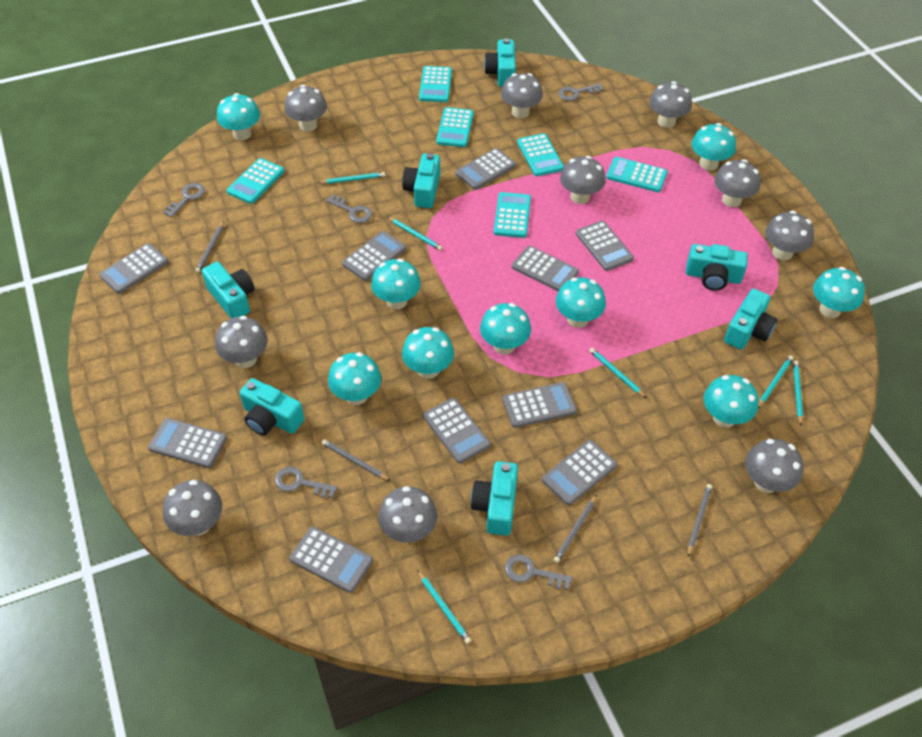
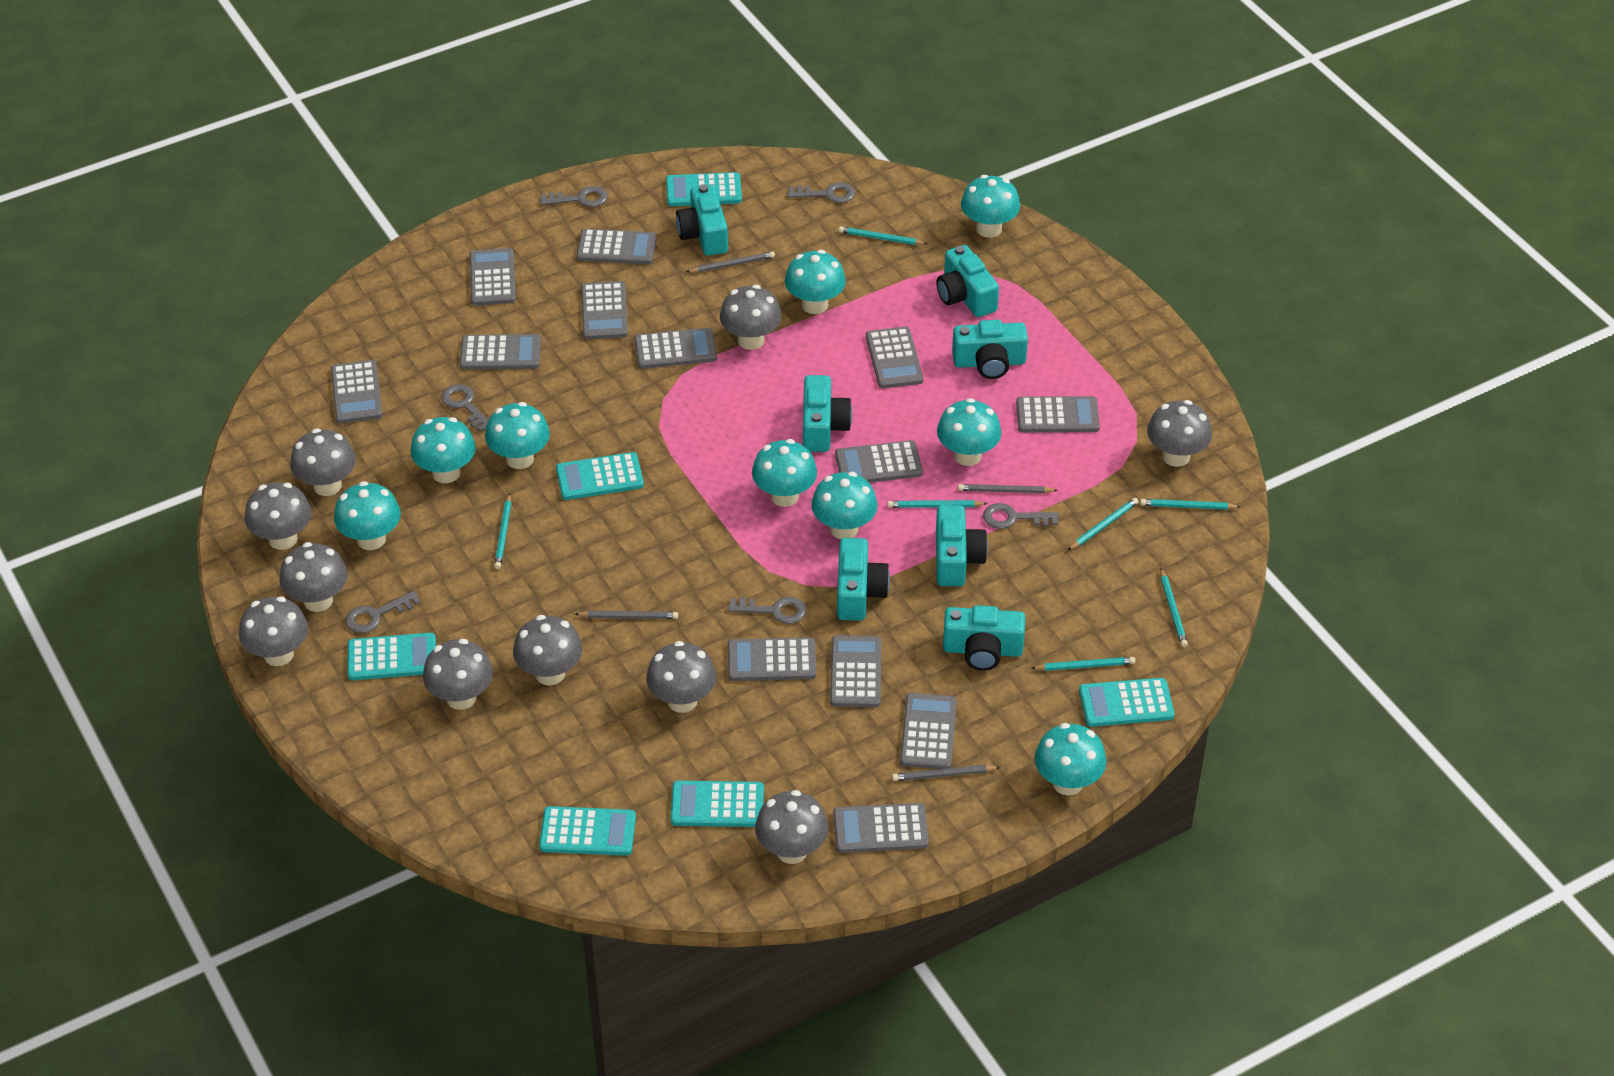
grey calculator: [99,243,168,294] [148,418,227,468] [289,527,373,593] [342,231,406,281] [423,398,491,463] [456,148,516,190] [503,382,577,428] [512,246,579,292] [542,440,617,505] [576,221,634,271] = 10 -> [331,360,382,423] [460,334,541,370] [470,248,516,306] [577,229,657,264] [581,281,628,340] [634,328,717,369] [728,637,816,681] [830,635,881,707] [833,803,929,853] [835,440,923,483] [866,327,923,389] [900,693,957,769] [1016,396,1100,433] = 13
grey key: [163,183,205,218] [275,467,338,498] [326,194,372,223] [505,554,573,590] [558,83,603,101] = 5 -> [346,591,421,633] [442,384,488,432] [540,186,608,207] [728,597,806,624] [788,182,855,203] [983,503,1059,529] = 6
turquoise pencil: [318,172,385,184] [387,217,442,251] [417,570,471,644] [589,348,647,398] [758,356,794,408] [793,360,803,425] = 6 -> [494,493,512,569] [839,226,927,245] [887,500,988,508] [1031,657,1135,671] [1068,498,1139,550] [1140,499,1240,510] [1160,568,1188,647] = 7

